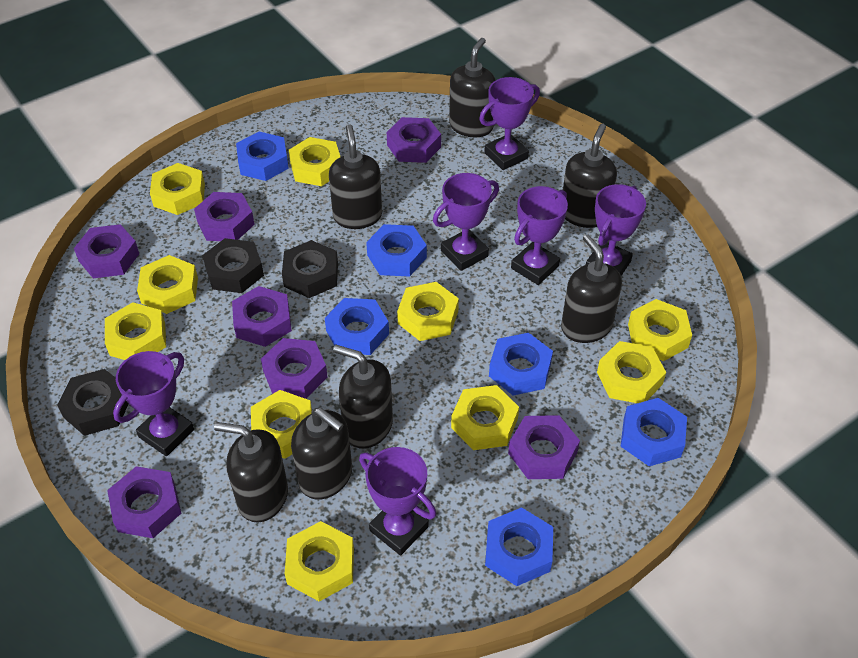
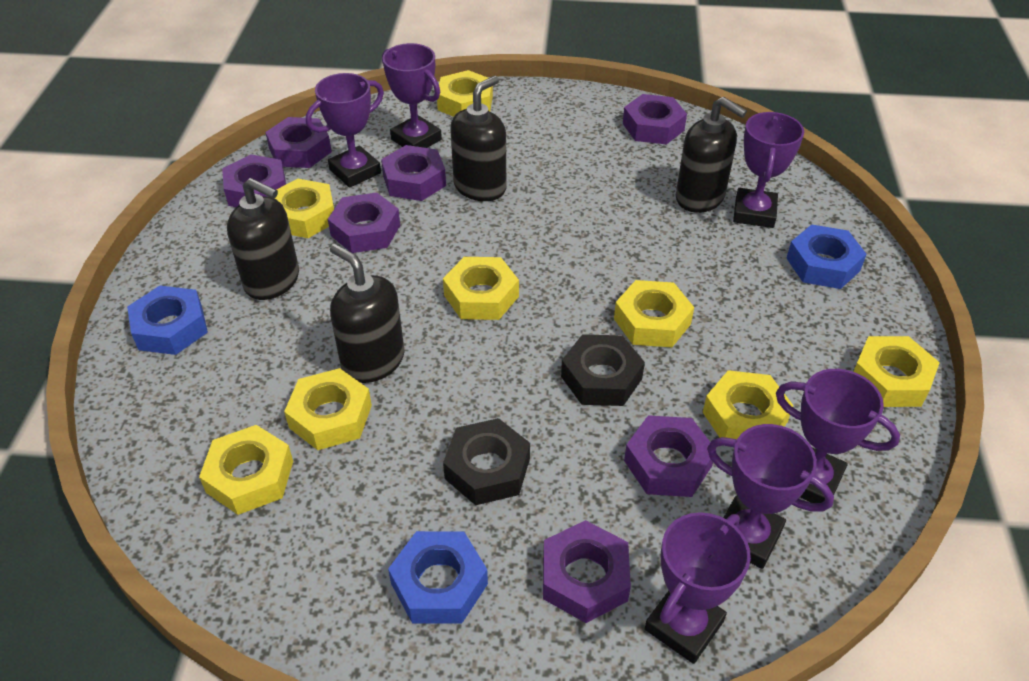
black nut: [57,369,129,436] [202,238,264,293] [282,240,338,298] = 3 -> [443,418,530,505] [561,334,645,406] = 2
black soap dispenser: [214,422,288,522] [291,408,352,500] [329,124,382,229] [333,345,393,449] [449,38,496,137] [561,234,622,343] [563,124,617,228] = 7 -> [227,178,299,300] [330,244,404,383] [450,76,506,201] [676,97,747,213] = 4
blue nut: [236,132,289,181] [325,298,389,355] [366,224,427,277] [485,507,553,586] [489,333,553,396] [620,398,687,466] = 6 -> [127,286,208,355] [388,531,488,624] [786,224,867,289] = 3
yellow nut: [105,302,166,360] [137,255,198,314] [150,163,205,215] [251,390,312,459] [285,521,354,602] [289,137,340,186] [397,282,459,341] [451,385,519,450] [597,341,666,403] [628,299,692,361] = 10 -> [199,425,293,515] [275,179,334,238] [284,368,372,450] [437,70,493,117] [443,257,519,320] [614,280,694,347] [703,370,794,440] [853,336,940,407] = 8

